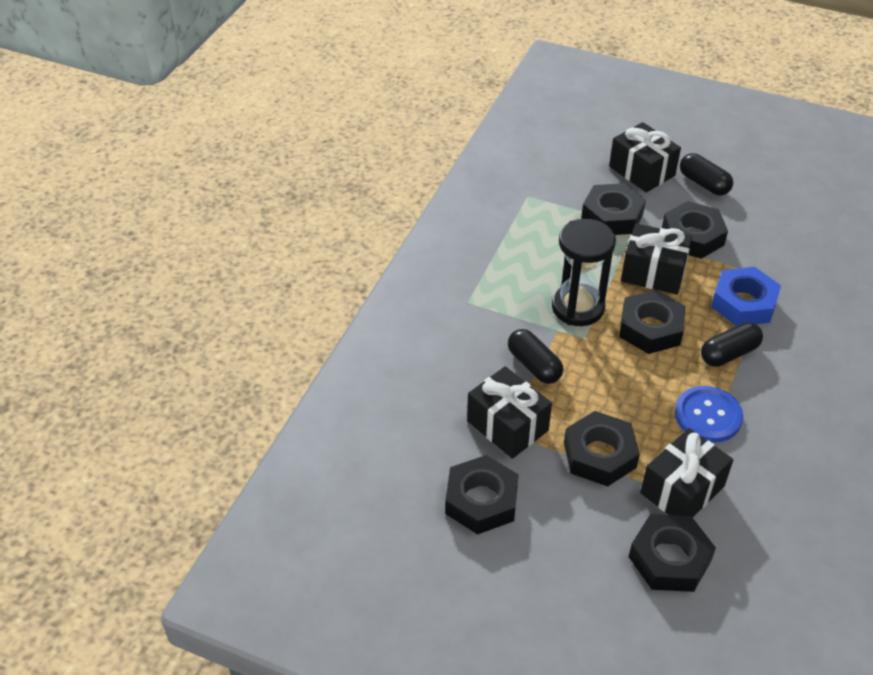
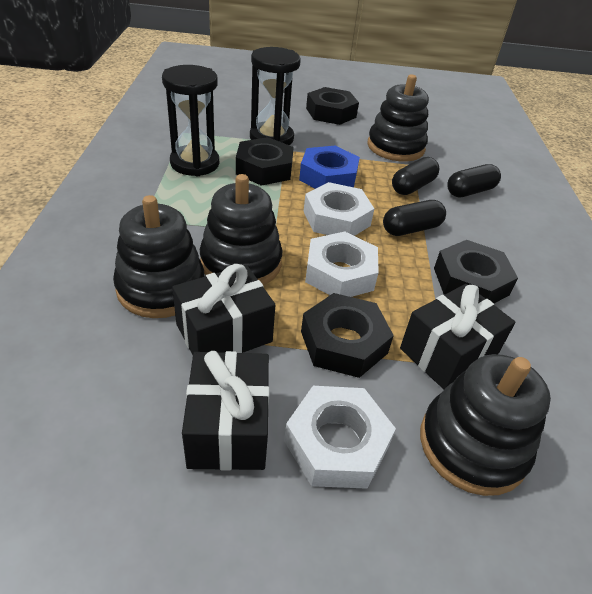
black gift: [467,366,552,459] [609,122,681,192] [621,223,692,295] [640,428,733,517] = 4 -> [172,264,275,355] [182,351,269,471] [400,284,516,389] = 3
black hourglass: [552,219,616,326] = 1 -> [162,65,219,176] [250,47,301,145] = 2
black nut: [445,455,519,535] [564,411,640,487] [581,183,646,235] [619,290,685,354] [629,514,716,592] [662,201,728,259] = 6 -> [236,137,294,186] [301,293,394,378] [306,87,359,125] [434,240,518,303] = 4
black stacking toy: none = 0 -> [113,195,204,318] [200,174,283,285] [367,75,429,161] [420,354,551,496] = 4
blue button: [675,386,743,443] = 1 -> none = 0
white nut: none = 0 -> [284,386,396,489] [303,182,374,236] [305,232,379,297] = 3

